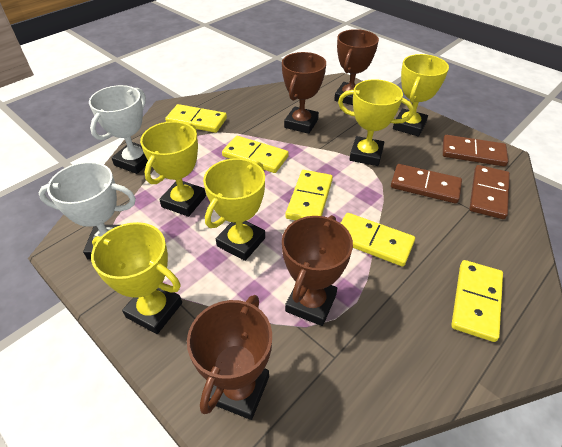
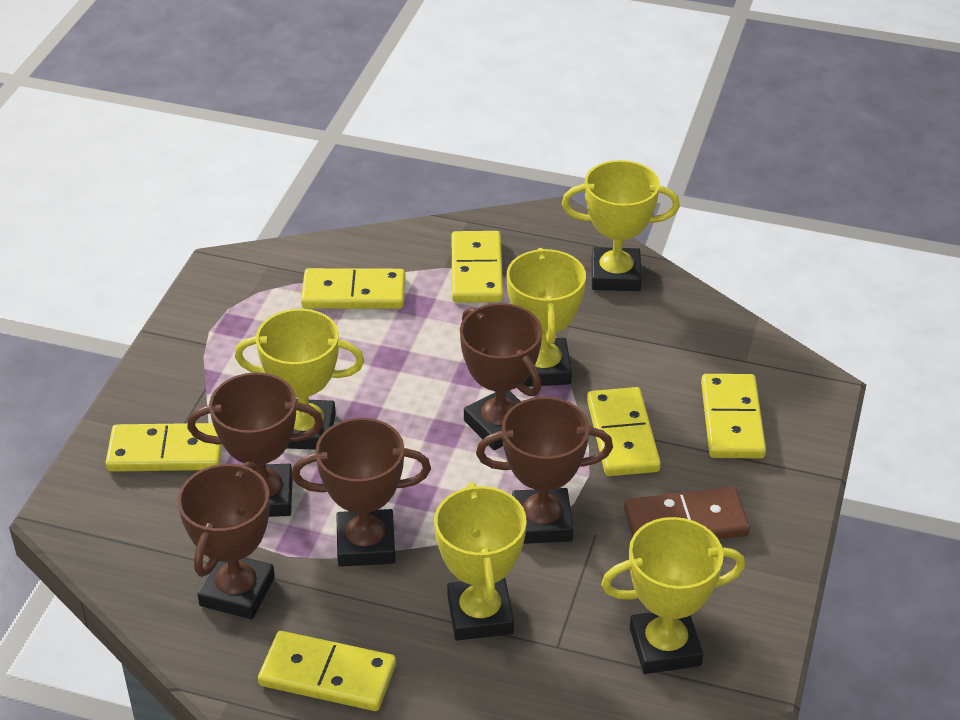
brown domino: [391,164,462,203] [443,135,508,166] [470,165,510,219] = 3 -> [624,487,750,539] = 1
brown trophy: [187,295,272,420] [282,52,326,134] [282,215,353,326] [334,29,379,105] = 4 -> [177,462,275,619] [187,372,323,517] [292,418,431,567] [460,303,542,450] [476,397,613,544] = 5
white trophy: [38,162,136,260] [89,85,148,174] = 2 -> none = 0
yellow domino: [165,104,227,133] [222,136,289,173] [286,170,333,221] [341,213,415,267] [451,260,503,342] = 5 -> [106,423,222,472] [258,631,396,711] [301,268,405,309] [451,231,503,303] [587,387,661,476] [701,374,766,458] = 6

